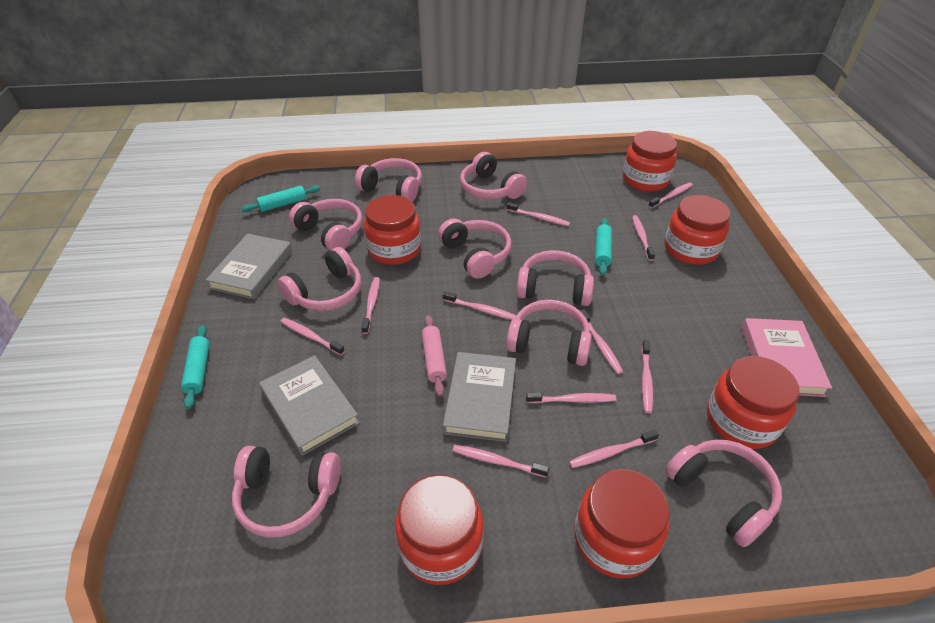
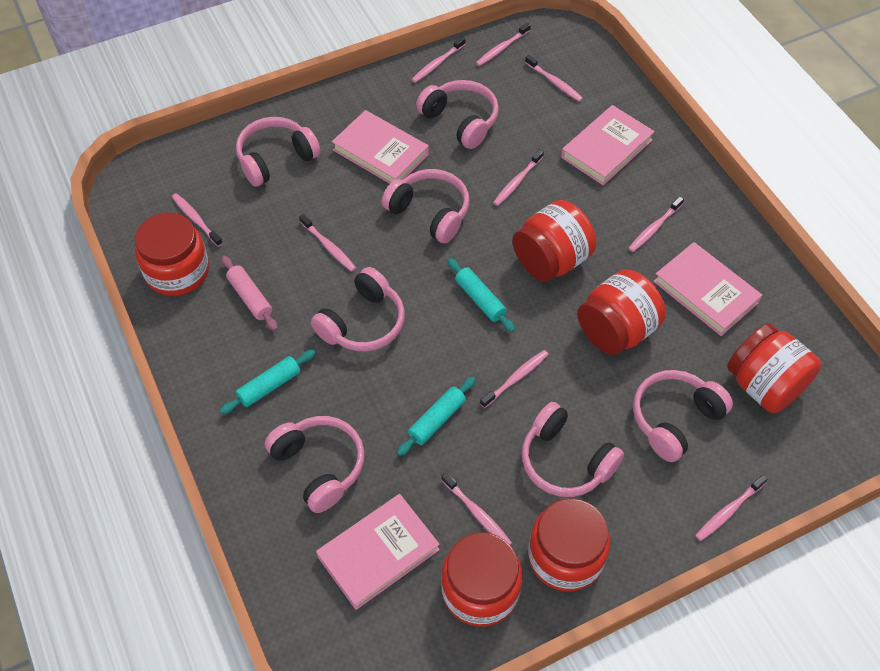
grey book: [206,234,292,299] [259,355,360,456] [443,352,516,442] = 3 -> none = 0
pink book: [742,318,832,397] = 1 -> [316,494,440,610] [332,110,429,184] [561,105,655,186] [653,242,762,336] = 4
pink headphones: [232,446,341,538] [278,247,361,311] [289,199,363,251] [355,158,422,202] [438,218,512,279] [460,152,527,199] [506,300,592,366] [516,250,594,306] [665,440,782,547] = 9 -> [236,117,321,187] [265,416,365,513] [311,267,405,351] [382,169,469,243] [416,80,499,149] [522,402,624,497] [633,370,733,462] = 7
pink toothbrush: [280,318,345,355] [361,277,380,334] [443,291,517,320] [453,445,549,478] [506,202,570,226] [526,392,616,403] [569,430,659,468] [580,309,623,374] [632,215,655,261] [641,340,653,413] [648,183,693,209] = 11 -> [172,193,223,247] [299,214,356,272] [411,37,465,83] [441,472,512,545] [476,22,531,66] [480,350,549,408] [493,149,544,206] [525,55,583,102] [628,196,684,252] [695,475,768,541] = 10

